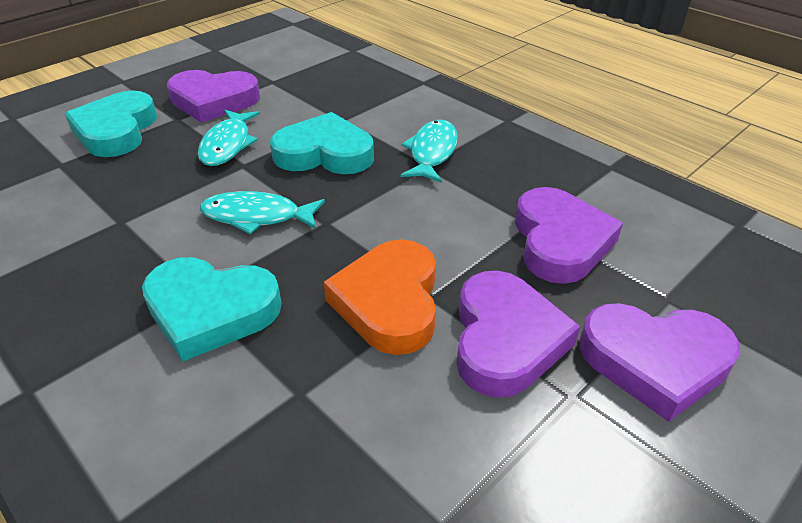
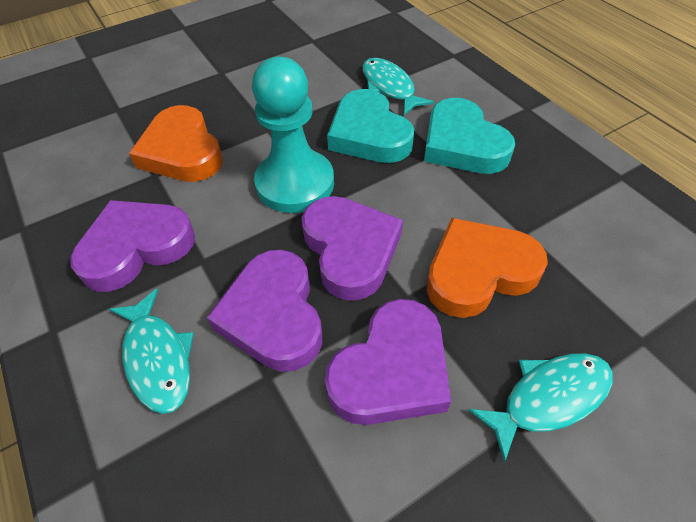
orange heart: [324,239,436,355] = 1 -> [129,105,223,182] [426,218,548,318] = 2
turquoise heart: [65,90,157,157] [142,257,282,362] [270,112,374,174] = 3 -> [327,89,414,163] [424,98,515,174] = 2
turquoise pawn: none = 0 -> [252,57,334,213] = 1

